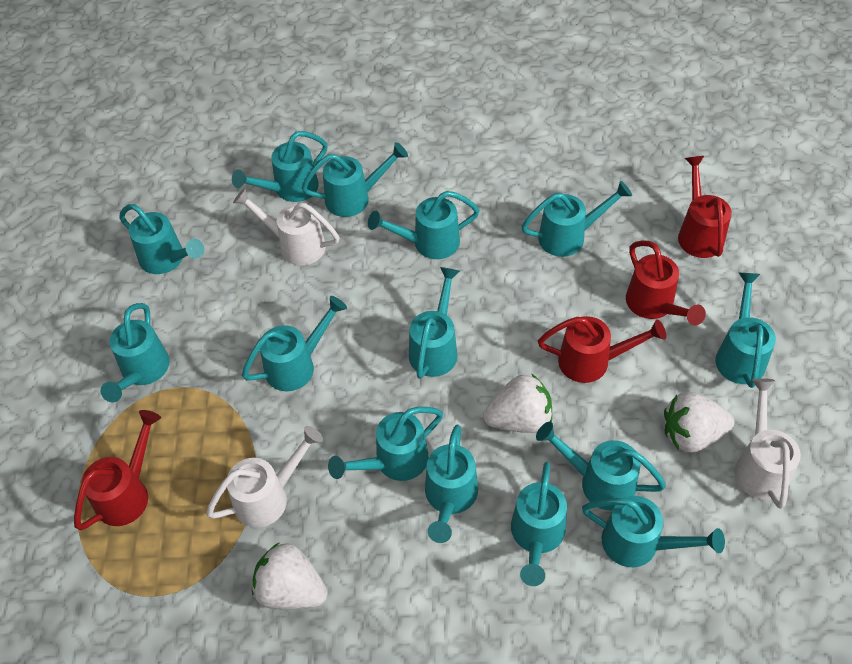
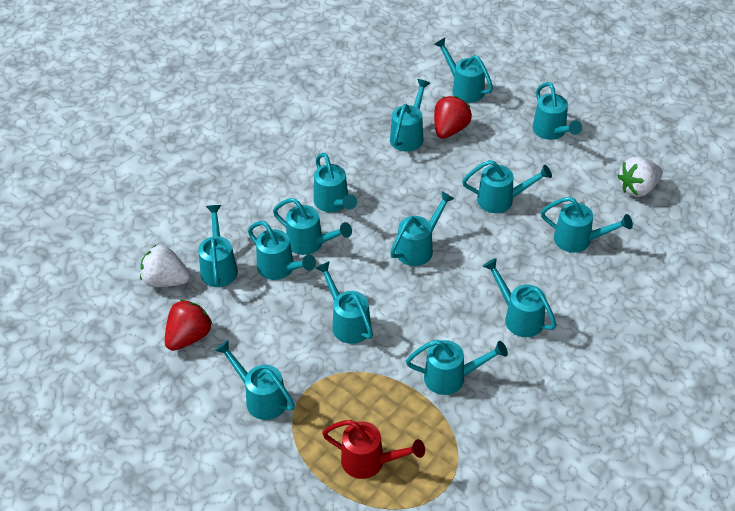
red strawberry: none = 0 -> [165,300,213,351] [434,96,472,139] = 2
red watering can: [74,410,161,530] [538,316,666,383] [626,240,706,326] [678,156,732,258] = 4 -> [322,420,425,479] = 1
white strawberry: [252,542,328,609] [483,373,552,433] [664,392,734,453] = 3 -> [140,244,190,287] [617,157,663,197] = 2
white watering can: [206,426,323,528] [233,188,340,265] [734,378,801,508] = 3 -> none = 0

